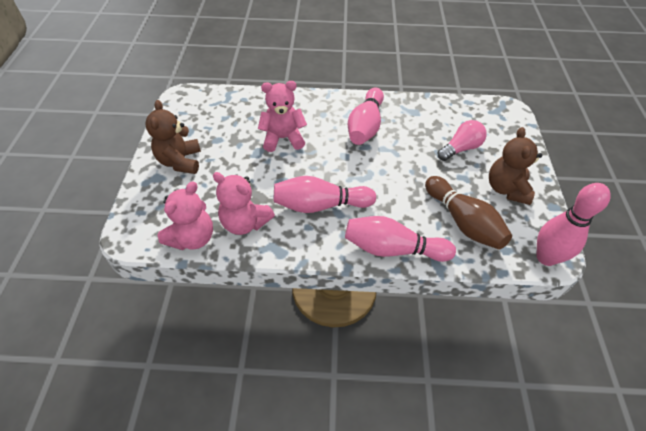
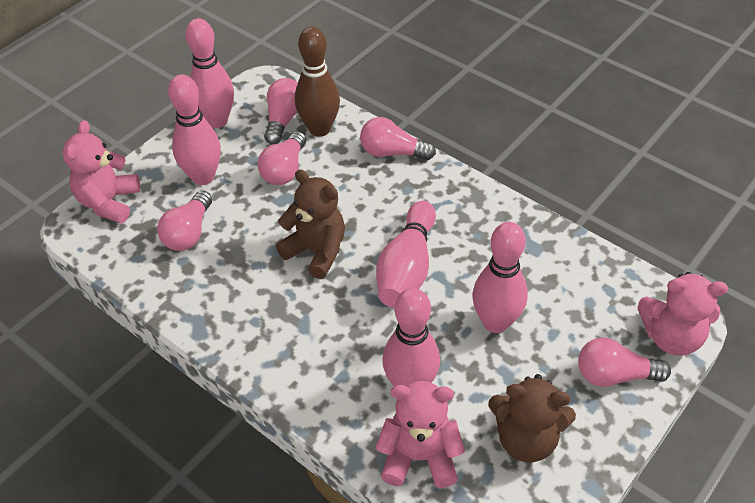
pink bowling pin: [274,176,376,213] [345,216,456,262] [348,88,384,145] [536,183,611,266] = 4 -> [168,74,221,185] [186,18,234,128] [376,201,436,307] [382,288,440,387] [472,222,528,333] = 5
pink light bulb: [438,120,487,161] = 1 -> [157,191,212,251] [258,131,306,185] [264,78,298,145] [360,117,436,160] [578,338,671,387] = 5

